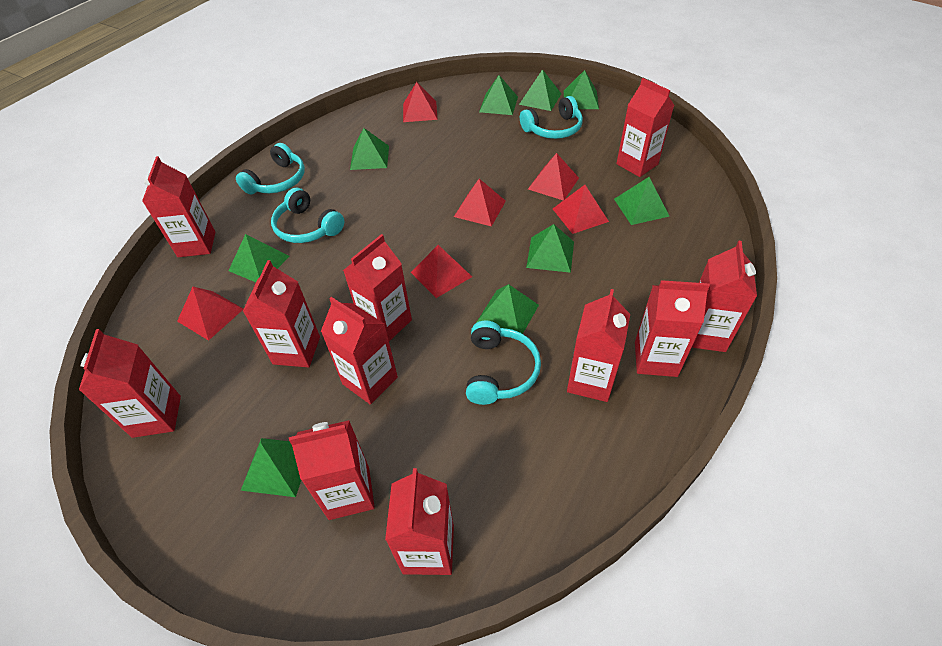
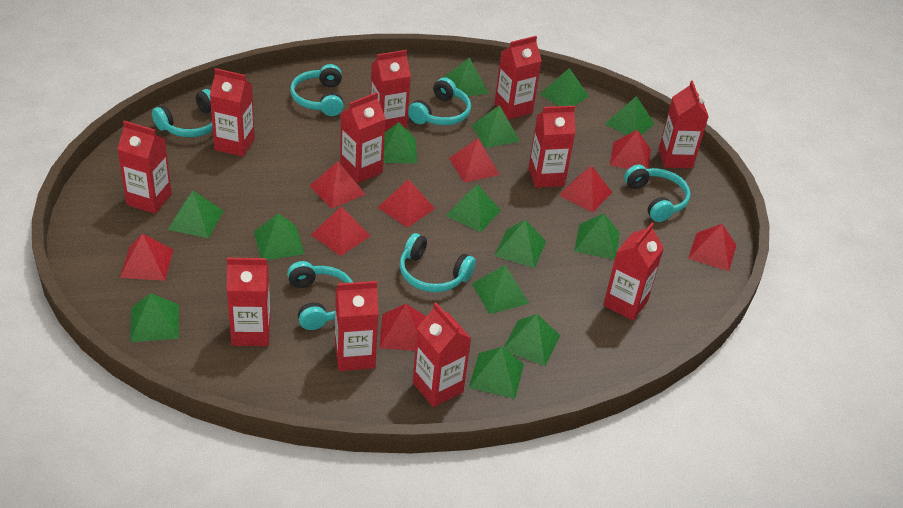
green pyramid: [228,234,290,282] [240,438,301,497] [350,128,389,170] [477,284,539,334] [479,75,518,115] [519,69,561,111] [526,224,574,273] [564,70,599,109] [614,177,670,225] = 9 -> [130,293,179,342] [168,191,223,238] [254,214,305,260] [383,122,417,163] [444,57,489,98] [446,185,501,232] [469,347,524,399] [471,105,520,148] [472,265,529,314] [494,220,546,268] [504,314,560,366] [539,68,589,106] [574,214,620,260] [605,96,655,135] = 14
red pyramid: [177,287,243,341] [403,82,438,122] [411,245,472,298] [454,179,506,227] [528,153,579,200] [553,185,609,234] = 6 -> [120,234,173,281] [310,161,366,209] [311,206,371,256] [377,179,435,228] [379,304,426,351] [449,138,500,182] [559,166,612,212] [610,129,651,169] [688,224,736,271] = 9
turquoise headphones: [236,143,305,194] [271,188,344,243] [466,321,541,405] [520,96,583,139] = 4 -> [152,89,213,137] [287,261,353,330] [290,64,344,116] [400,233,476,292] [408,78,471,125] [624,165,690,222] = 6

